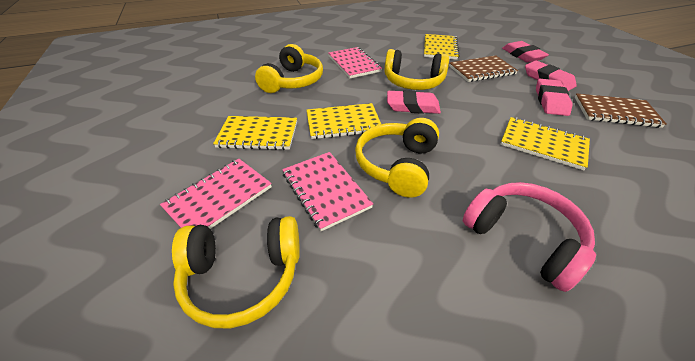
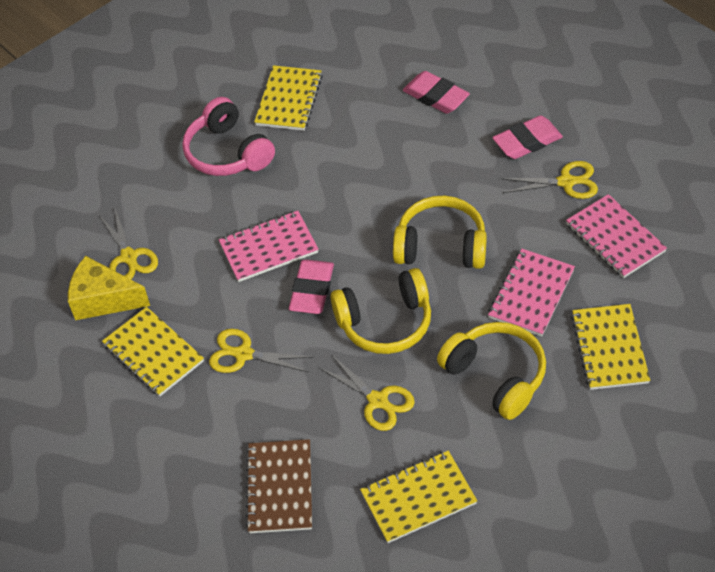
brown notebook: [449,55,518,82] [575,93,667,128] = 2 -> [246,439,312,533] = 1
pink eraser: [387,90,441,114] [502,41,549,63] [525,60,577,91] [536,79,572,116] = 4 -> [289,260,334,314] [403,71,470,114] [492,115,563,159] = 3
yellow cheese: none = 0 -> [68,256,150,320] = 1
yellow headphones: [172,216,300,328] [255,44,323,93] [355,118,439,198] [385,49,449,90] = 4 -> [330,268,431,354] [393,196,487,269] [437,322,546,420] = 3
yellow scissors: none = 0 -> [99,209,158,279] [209,329,314,373] [320,354,415,431] [501,161,598,199] = 4

